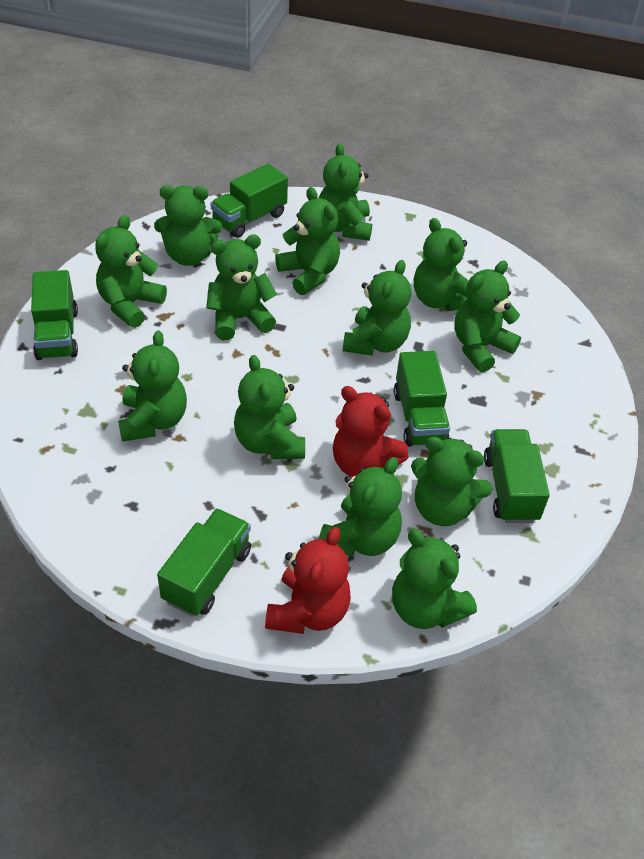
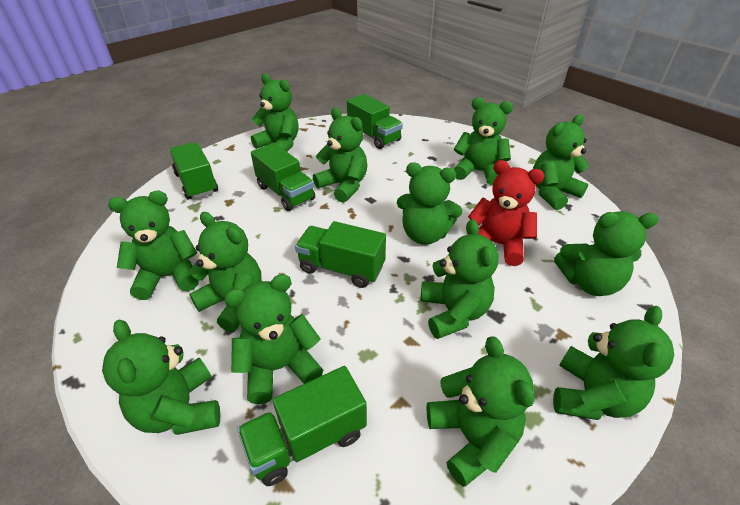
red teddy bear: [265,527,351,634] [333,386,409,477] = 2 -> [468,160,545,266] = 1

